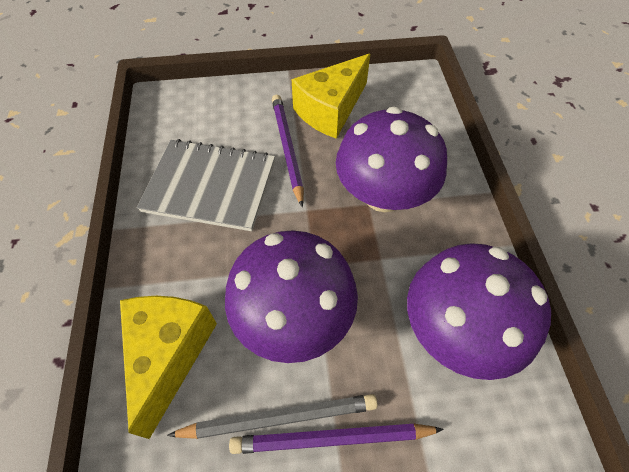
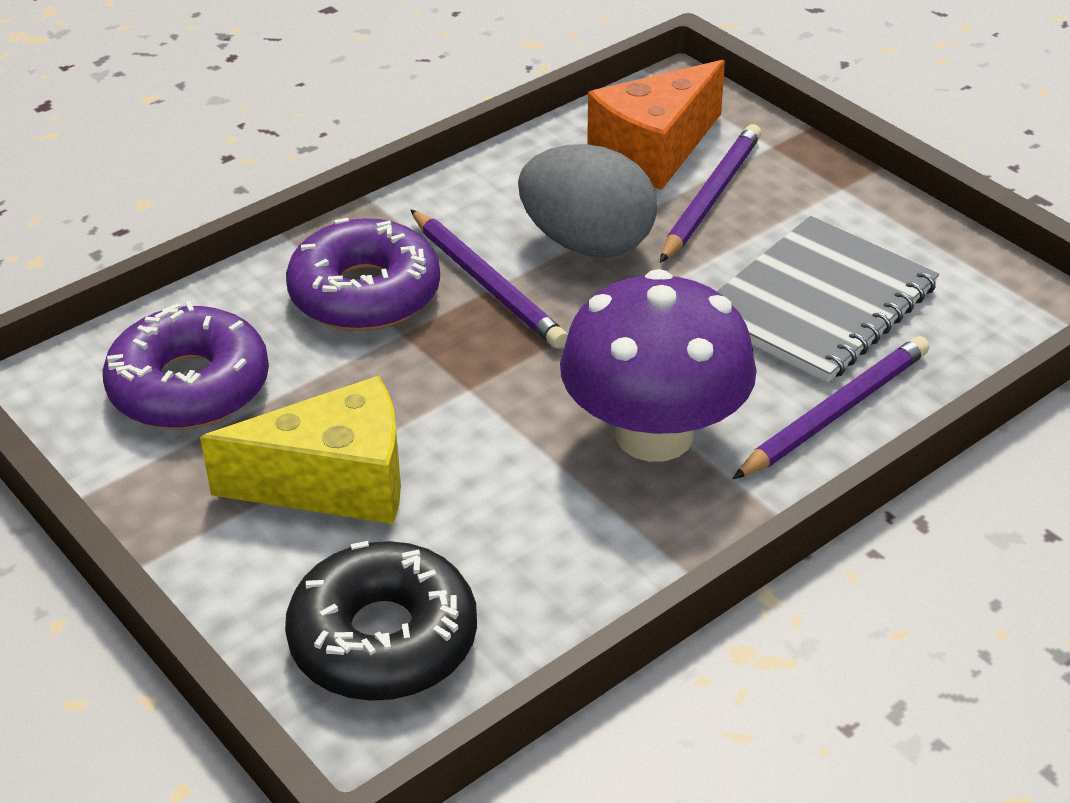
black donut: none = 0 -> [285,541,477,701] = 1
grey egg: none = 0 -> [518,144,657,258] = 1
grey pencil: [167,394,378,439] = 1 -> none = 0
orange cheese: none = 0 -> [587,60,725,190] = 1
purple donut: none = 0 -> [103,301,269,429] [286,218,440,331] = 2
purple mushroom: [225,230,358,363] [336,107,447,212] [407,243,551,380] = 3 -> [560,269,757,462] = 1
purple pencil: [229,423,444,454] [272,95,304,207] = 2 -> [410,209,568,349] [660,124,761,263] [732,336,930,479] = 3
yellow cheese: [120,296,217,439] [292,53,370,139] = 2 -> [200,376,401,524] = 1

